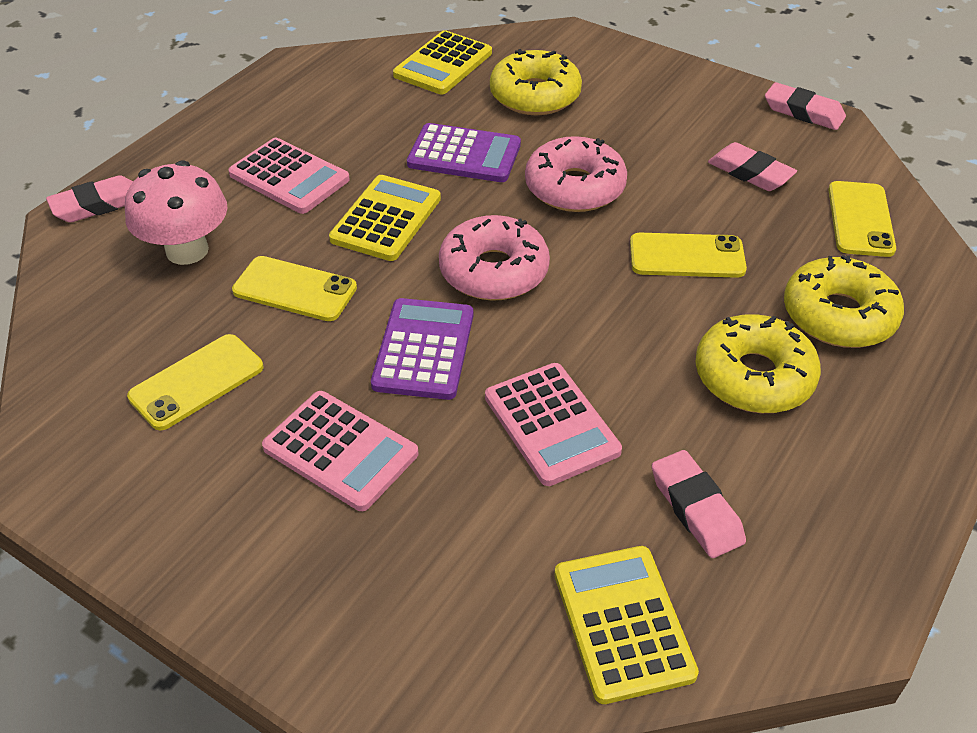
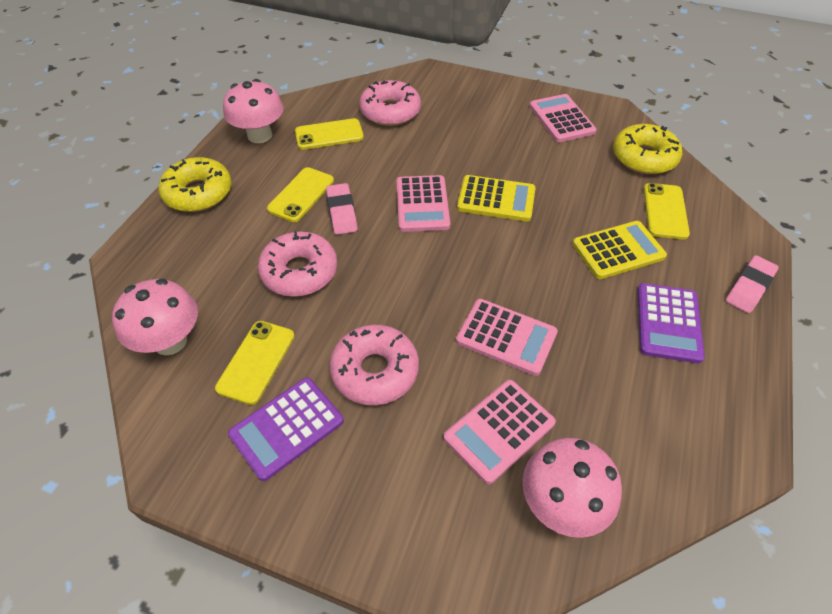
pink calculator: [228,138,350,214] [262,391,418,511] [485,363,622,486] = 3 -> [396,175,450,232] [444,380,556,484] [456,299,558,376] [529,94,597,142] = 4
pink donut: [439,215,550,301] [525,136,627,212] = 2 -> [258,231,337,297] [329,325,419,405] [359,80,421,126] = 3
pink eraser: [46,175,133,222] [652,450,746,558] [708,142,797,191] [765,82,846,130] = 4 -> [326,183,358,235] [726,255,779,313] = 2
pink mushroom: [125,161,227,265] = 1 -> [112,279,198,355] [223,79,283,143] [523,438,622,538] = 3
yellow calculator: [329,175,441,261] [393,30,492,94] [554,546,699,704] = 3 -> [457,175,536,221] [572,221,667,279] = 2
yellow donut: [490,49,582,115] [695,314,821,413] [784,255,904,348] = 3 -> [158,157,231,212] [613,124,682,174] = 2

